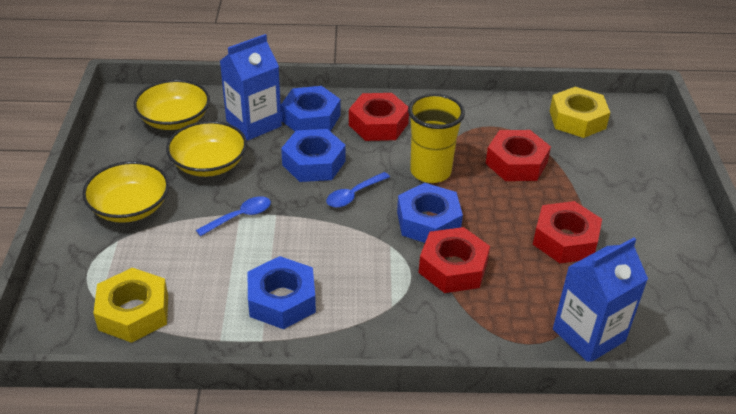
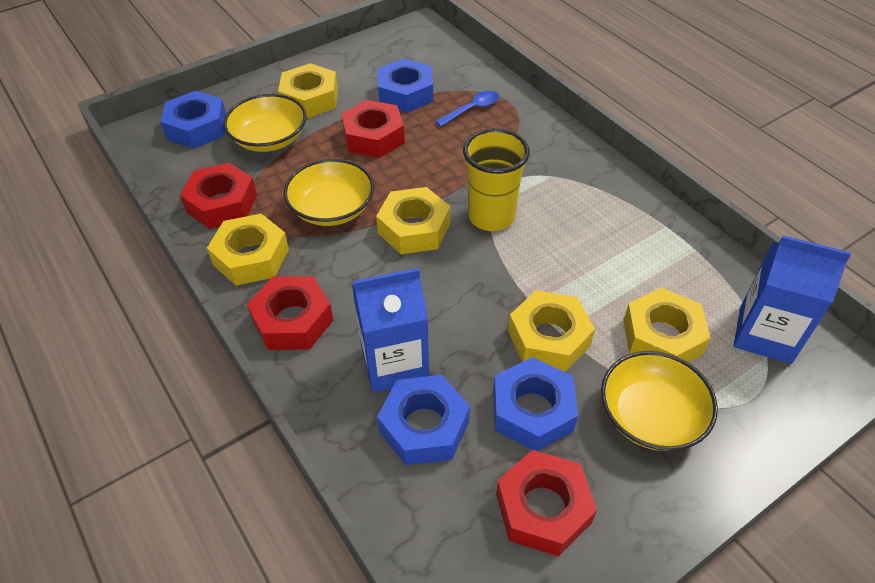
blue spoon: [196,196,271,236] [326,172,390,208] = 2 -> [435,91,499,127] = 1
yellow nut: [93,268,168,343] [550,87,610,138] = 2 -> [207,214,289,286] [278,63,338,118] [376,187,450,254] [508,290,595,372] [623,288,711,362] = 5

